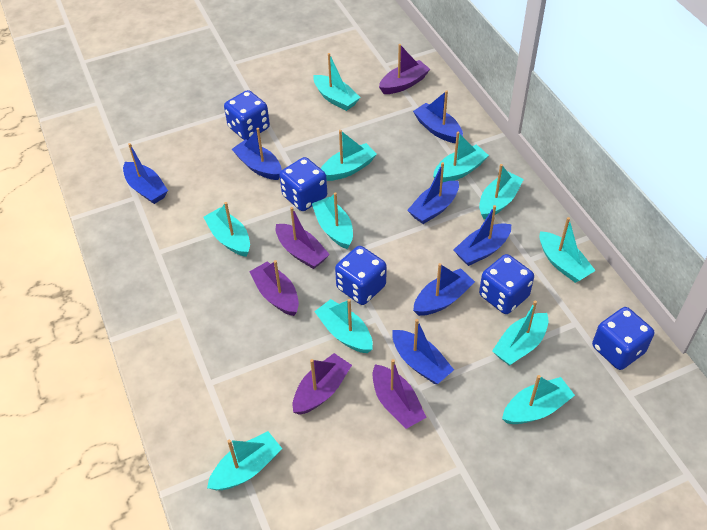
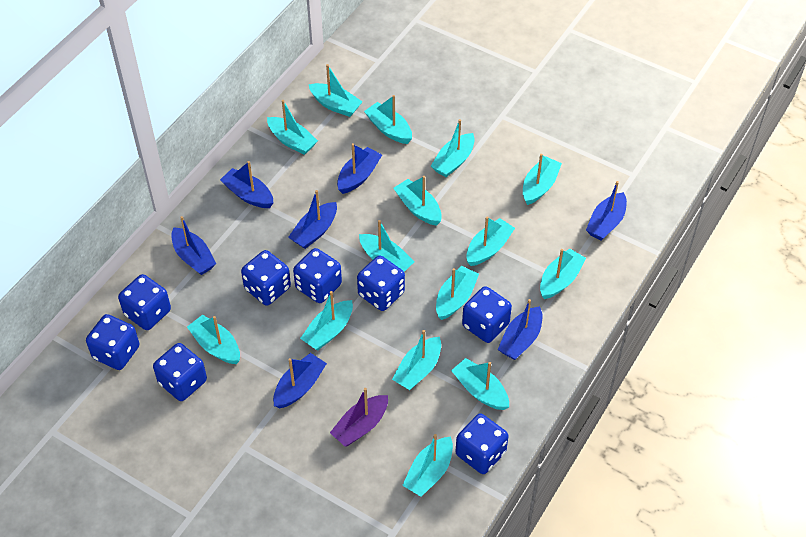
blue dice: [224,90,270,140] [279,157,327,211] [335,246,387,305] [479,254,534,314] [592,307,654,370] = 5 -> [86,314,140,370] [118,274,171,330] [153,343,207,401] [241,250,291,306] [293,248,342,303] [357,255,405,311] [456,414,509,474] [462,286,512,343] = 8
purple boat: [249,260,299,316] [276,207,330,269] [293,353,352,415] [373,359,427,429] [379,44,430,94] = 5 -> [330,388,388,446] = 1
turquoise boat: [203,202,250,257] [207,431,282,490] [312,192,353,249] [313,53,361,111] [314,299,373,353] [321,130,377,181] [433,132,489,183] [479,164,524,219] [492,301,549,366] [502,375,575,424] [540,217,596,283] = 11 -> [187,315,240,364] [267,100,318,155] [300,291,353,350] [309,64,362,117] [359,220,414,272] [364,95,412,144] [392,330,441,390] [394,176,442,226] [402,434,453,497] [431,119,475,177] [436,266,479,320] [451,358,509,410] [466,216,515,266] [523,154,562,205] [540,248,586,299] = 15

